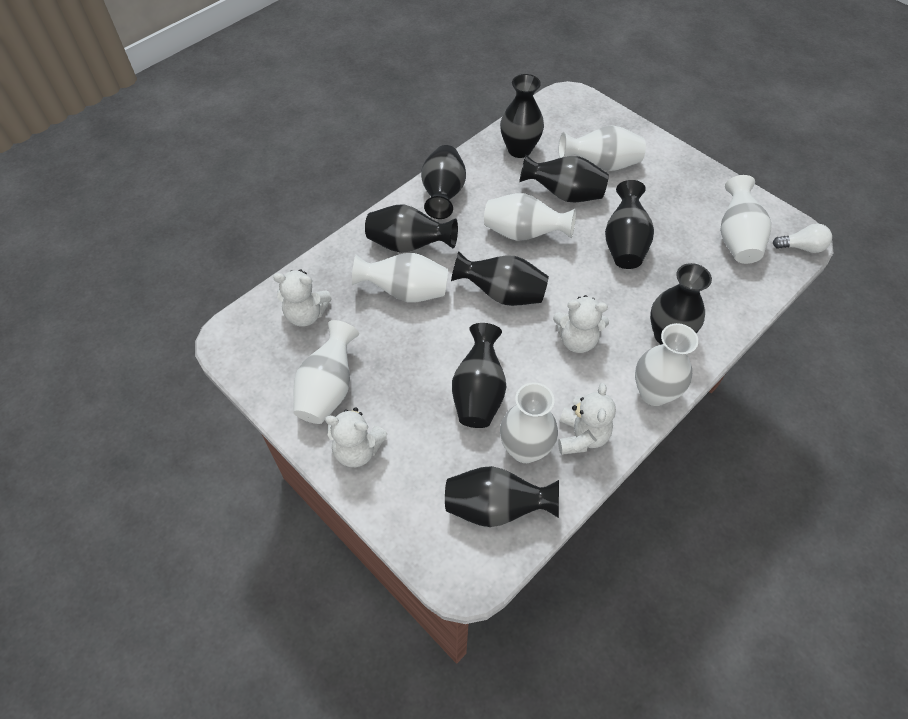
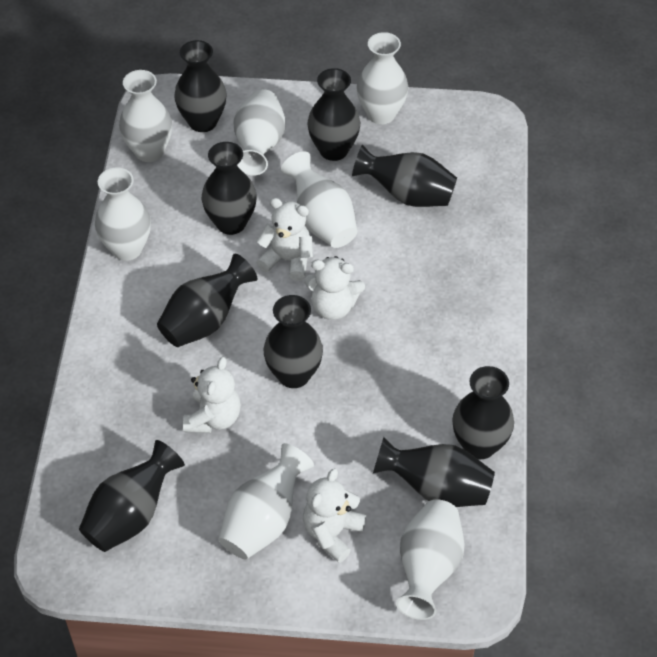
white light bulb: [773,223,832,253] = 1 -> none = 0

